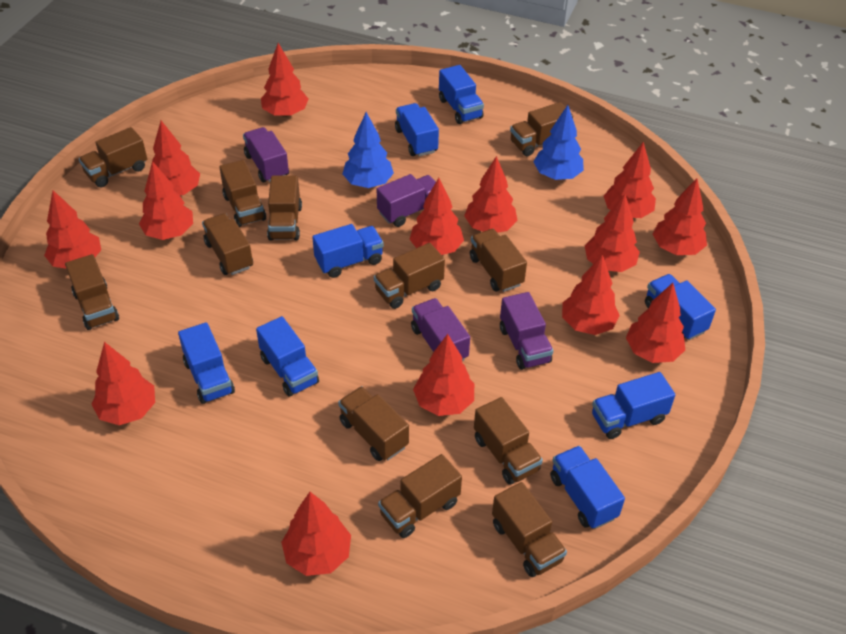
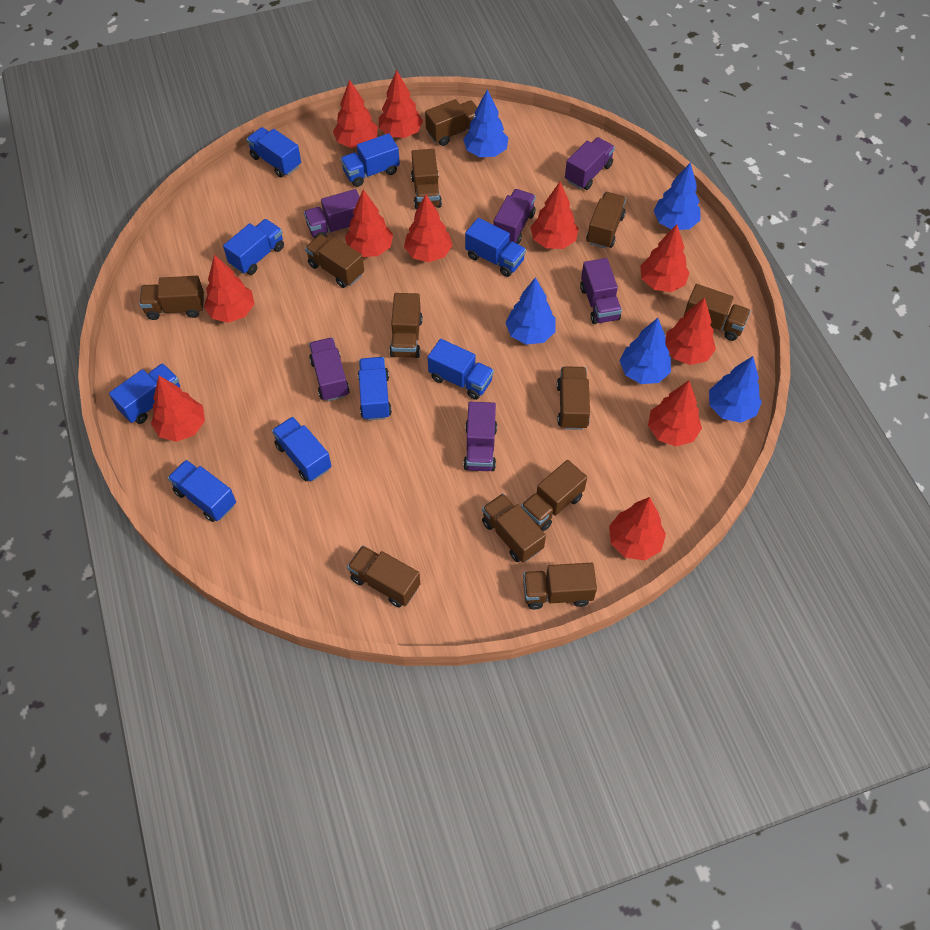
blue tree: [343,112,394,188] [533,105,584,180] = 2 -> [463,90,508,157] [506,277,556,345] [620,318,671,384] [653,163,700,230] [709,356,762,423] = 5
blue truck: [178,322,235,404] [256,316,319,397] [312,224,384,278] [395,103,439,156] [439,65,484,124] [550,446,625,529] [592,372,675,439] [645,274,716,340] = 8 -> [109,363,180,424] [168,460,236,522] [223,219,284,275] [247,127,301,177] [272,417,332,481] [340,133,400,187] [358,357,392,421] [428,339,494,400] [465,218,526,277] = 9
purple truck: [243,127,289,182] [377,174,436,227] [411,298,470,361] [500,292,553,370] = 4 -> [304,189,360,238] [309,338,350,401] [463,402,497,471] [493,189,536,244] [565,137,615,190] [580,258,622,324] = 6
red tree: [44,190,101,269] [91,342,155,425] [139,161,193,240] [151,121,200,195] [261,43,308,117] [281,492,351,576] [409,178,464,255] [413,334,474,416] [464,156,518,233] [562,254,620,335] [585,194,640,272] [604,142,656,218] [626,283,685,363] [653,178,707,255] = 14 -> [151,376,205,442] [204,255,254,323] [333,79,378,148] [345,189,393,257] [379,70,423,138] [404,194,453,262] [531,182,579,249] [609,497,666,561] [640,225,690,292] [648,381,702,446] [666,298,716,365] = 11

